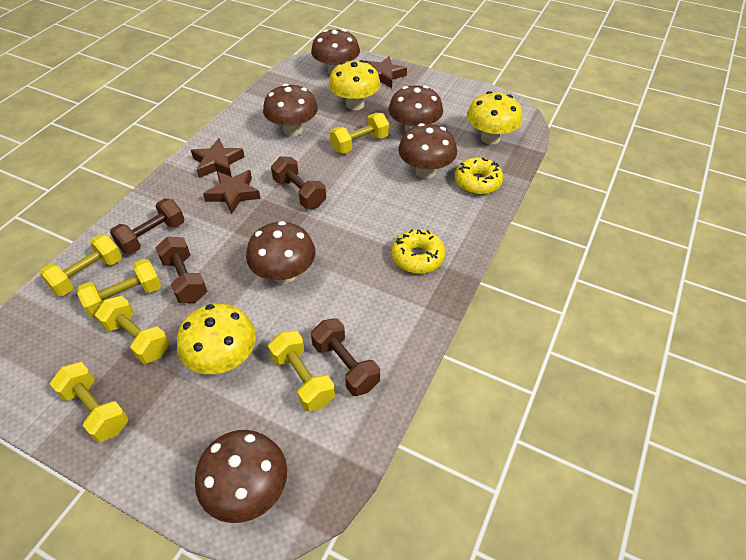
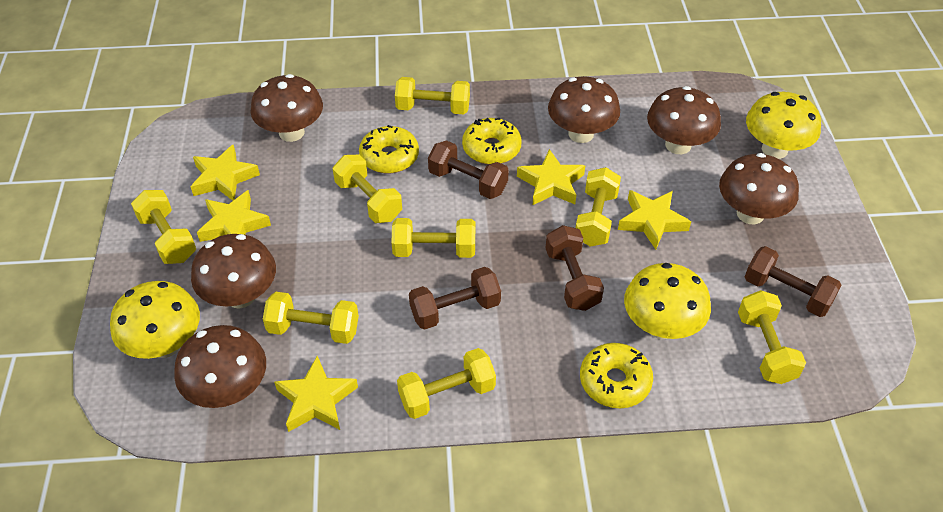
brown star: [191,138,245,178] [203,170,261,214] [365,56,407,88] = 3 -> none = 0
yellow donut: [391,229,445,274] [455,157,503,195] = 2 -> [359,125,419,173] [462,118,522,165] [580,343,653,408] = 3
yellow dumbbell: [40,234,122,296] [50,362,129,442] [77,259,161,317] [95,296,169,364] [268,330,335,412] [330,113,389,154] = 6 -> [131,190,196,264] [263,292,359,344] [333,155,402,223] [392,218,475,258] [395,77,470,114] [397,348,496,419] [576,167,621,246] [738,290,806,384] = 8
yellow star: none = 0 -> [191,144,260,201] [197,190,271,242] [274,356,358,432] [517,149,585,206] [618,190,691,250] = 5

